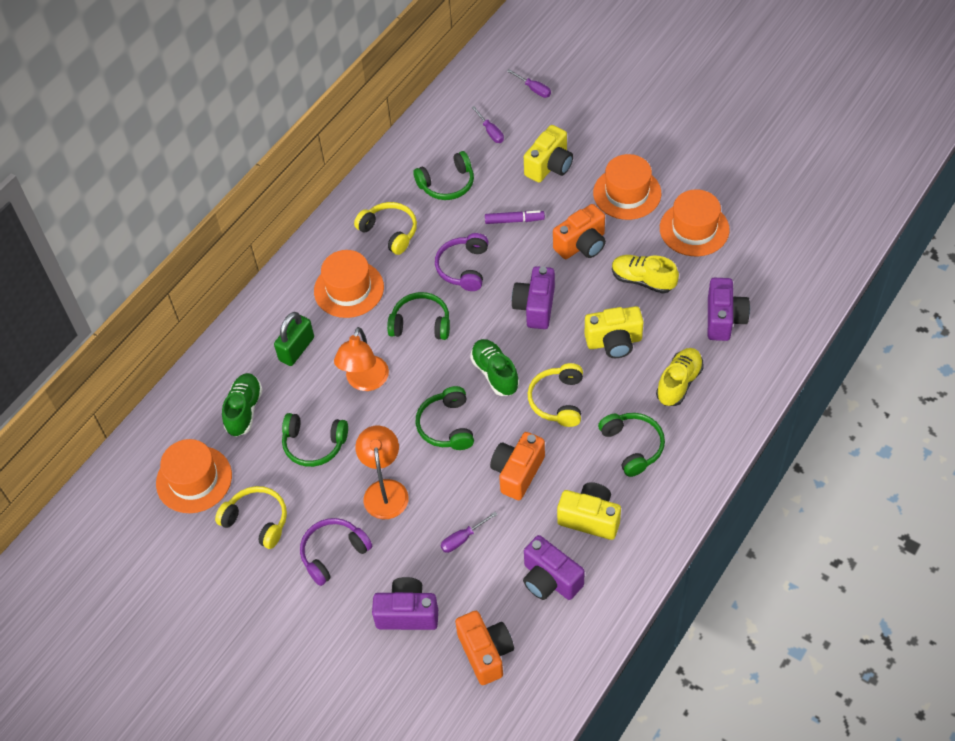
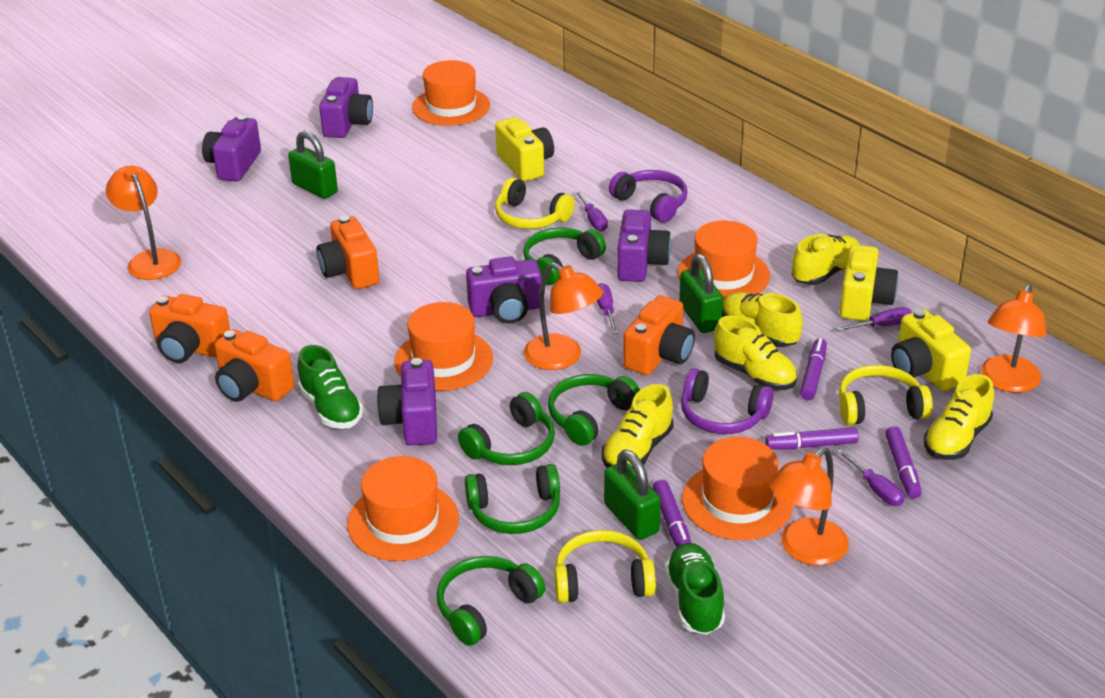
green padlock: [274,312,314,366] = 1 -> [288,131,338,199] [604,450,661,540] [679,254,723,333] = 3
orange camera: [455,611,514,685] [490,432,545,500] [553,204,606,259] = 3 -> [149,294,230,363] [215,329,294,402] [316,216,380,289] [623,295,695,375] = 4
orange hat: [156,439,232,513] [314,250,384,318] [593,154,661,220] [660,189,730,256] = 4 -> [347,456,459,561] [394,302,493,391] [412,60,490,126] [678,221,770,301] [682,437,793,540] = 5
orange lamp: [334,327,389,391] [355,426,409,519] = 2 -> [106,166,181,280] [524,263,603,370] [769,447,849,566] [981,284,1046,393] = 4
purple camera: [372,577,438,630] [512,266,555,329] [523,535,585,600] [708,278,750,341] = 4 -> [202,115,261,181] [319,77,373,138] [377,358,437,446] [466,256,542,323] [617,209,671,282] = 5
purple marker: [485,210,545,224] = 1 -> [653,480,691,548] [765,427,859,450] [800,338,827,400] [885,426,922,499] = 4
purple screwdriver: [441,512,497,553] [472,106,504,143] [507,69,551,98] = 3 -> [575,190,608,231] [597,283,618,334] [836,307,912,331] [837,449,905,506] = 4
yellow shoe: [612,255,679,294] [656,348,704,406] = 2 -> [602,384,674,469] [714,316,797,390] [722,292,802,347] [792,234,860,285] [924,374,994,460] = 5

